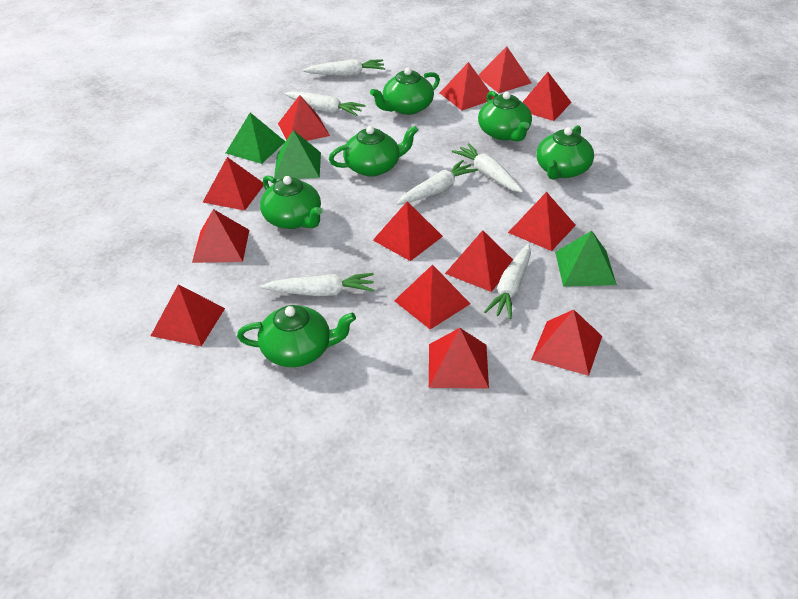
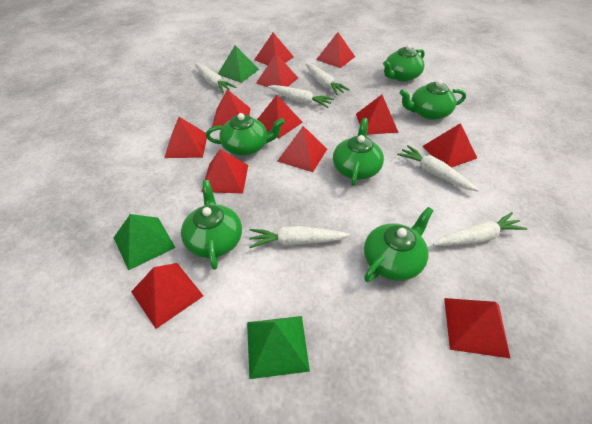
red pyramid: [151,284,225,346] [192,209,249,263] [203,157,264,211] [278,95,330,141] [373,201,443,261] [394,264,470,329] [429,328,489,389] [440,62,494,111] [445,230,513,292] [478,46,531,93] [508,192,576,251] [523,72,572,121] [531,310,602,376] = 13 -> [131,263,203,329] [164,117,207,158] [201,149,248,194] [212,89,251,127] [254,33,294,65] [256,53,298,87] [257,95,303,139] [277,126,327,172] [316,32,355,68] [356,95,399,135] [422,123,477,168] [444,298,511,359] = 12

